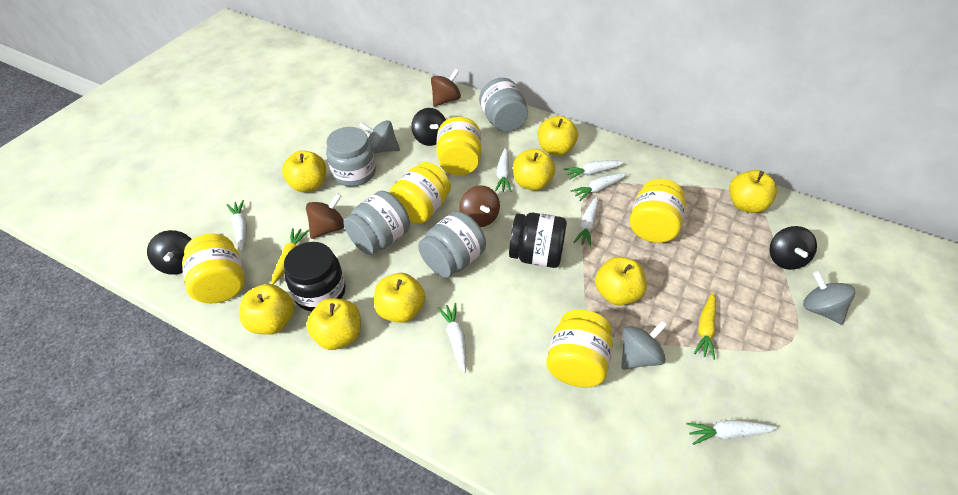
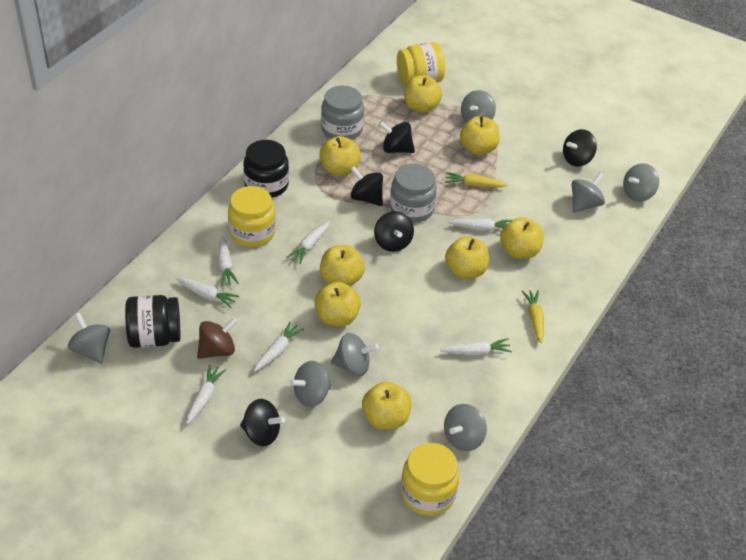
black spinning top: [147,230,192,275] [411,108,446,146] [770,226,817,270] = 3 -> [240,399,285,446] [351,166,383,206] [374,211,414,252] [379,121,415,153] [563,129,597,167] = 5
brown spinning top: [306,193,344,239] [431,69,461,107] [459,185,500,227] = 3 -> [197,318,238,359] = 1
grey jar: [326,127,376,187] [343,191,410,255] [418,211,486,278] [479,78,528,132] = 4 -> [321,86,364,140] [390,164,437,223] = 2
grey spinning top: [359,120,400,153] [621,321,667,370] [803,271,855,325] = 3 -> [68,313,110,364] [289,361,332,407] [331,333,379,376] [444,404,487,451] [461,90,496,122] [571,172,605,213] [623,163,659,202] = 7
yellow jar: [182,233,245,303] [389,162,451,224] [436,117,482,176] [546,309,613,388] [630,179,686,243] = 5 -> [228,186,276,247] [397,42,445,85] [401,443,459,516] = 3

